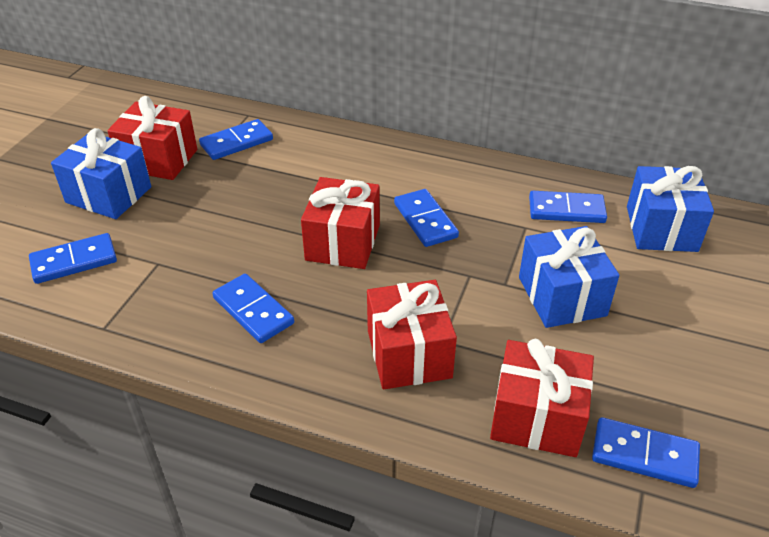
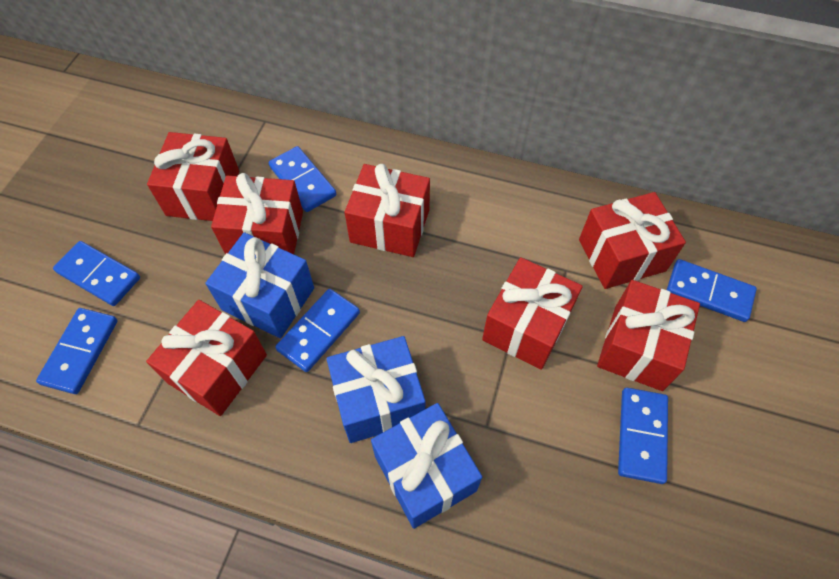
red gift: [107,96,197,180] [301,177,380,269] [367,280,457,389] [490,339,594,457] = 4 -> [146,300,267,416] [147,132,239,221] [211,173,303,254] [345,164,430,257] [482,257,583,370] [579,192,686,289] [597,280,700,391] = 7

